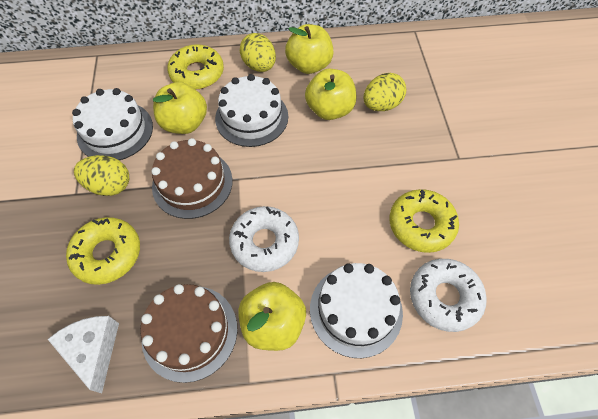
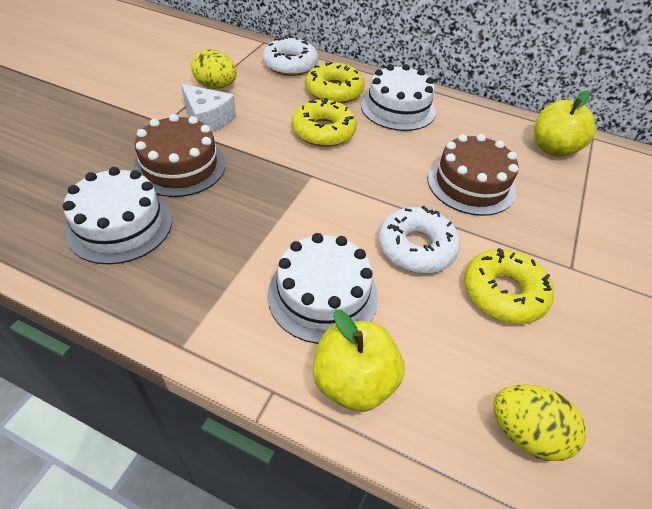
yellow apple: [153,82,207,134] [238,282,306,351] [285,24,333,74] [305,69,356,120] = 4 -> [313,309,405,412] [534,90,596,157] = 2
yellow egg: [74,155,129,196] [240,33,276,72] [364,73,406,111] = 3 -> [191,49,237,89] [493,384,586,461] = 2

